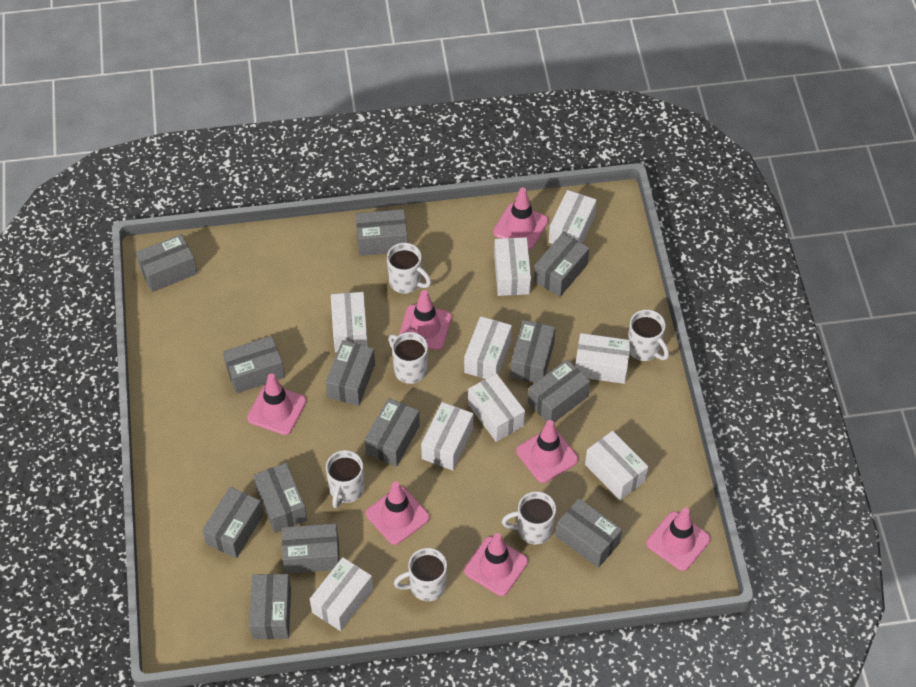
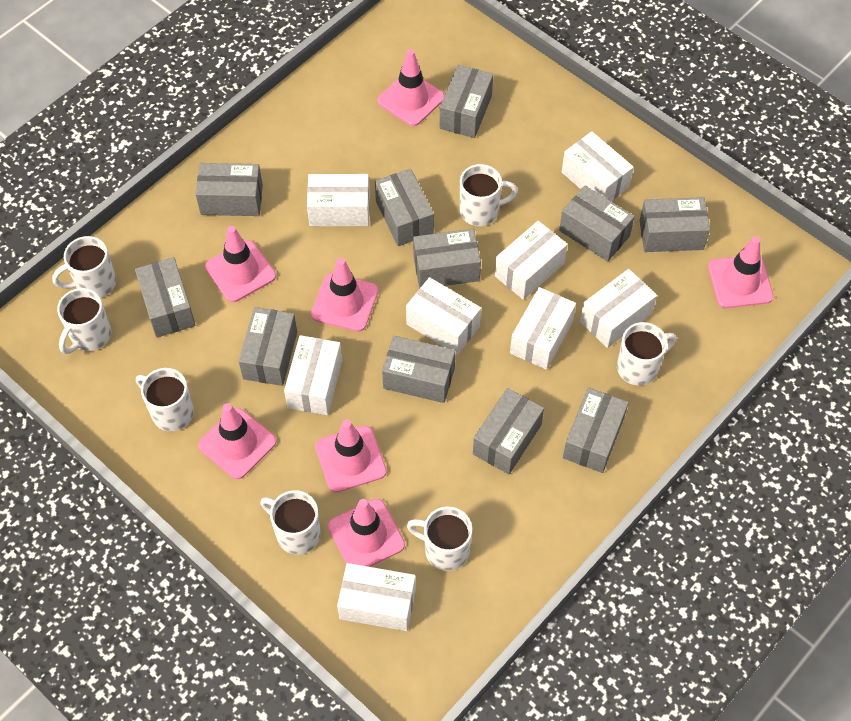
grey box: [136,234,198,292] [202,487,263,558] [223,336,285,394] [249,574,291,639] [254,463,307,533] [282,523,340,574] [326,340,375,406] [356,209,408,256] [365,398,420,467] [511,320,556,383] [528,359,590,422] [534,233,589,297] [556,498,622,568] = 13 -> [135,257,196,337] [196,163,263,216] [239,307,297,386] [375,169,434,246] [382,336,455,403] [413,229,481,289] [440,65,493,138] [473,388,544,474] [559,186,635,261] [563,388,629,473] [640,197,710,252] = 11
white box: [310,557,373,631] [331,292,368,352] [421,402,473,470] [464,316,512,379] [468,373,525,442] [494,237,531,296] [549,190,597,244] [575,333,631,384] [585,431,648,500] = 9 -> [284,335,342,415] [307,174,370,226] [337,563,416,631] [406,277,481,355] [495,221,568,300] [510,287,576,370] [562,131,634,201] [580,269,657,348] = 8
white mug: [326,450,364,508] [387,243,431,293] [388,332,428,384] [394,548,447,601] [502,491,556,544] [628,309,669,361] = 6 -> [52,236,116,298] [57,288,111,354] [136,368,194,431] [261,490,321,555] [407,507,472,571] [460,164,518,226] [617,322,677,386] = 7

